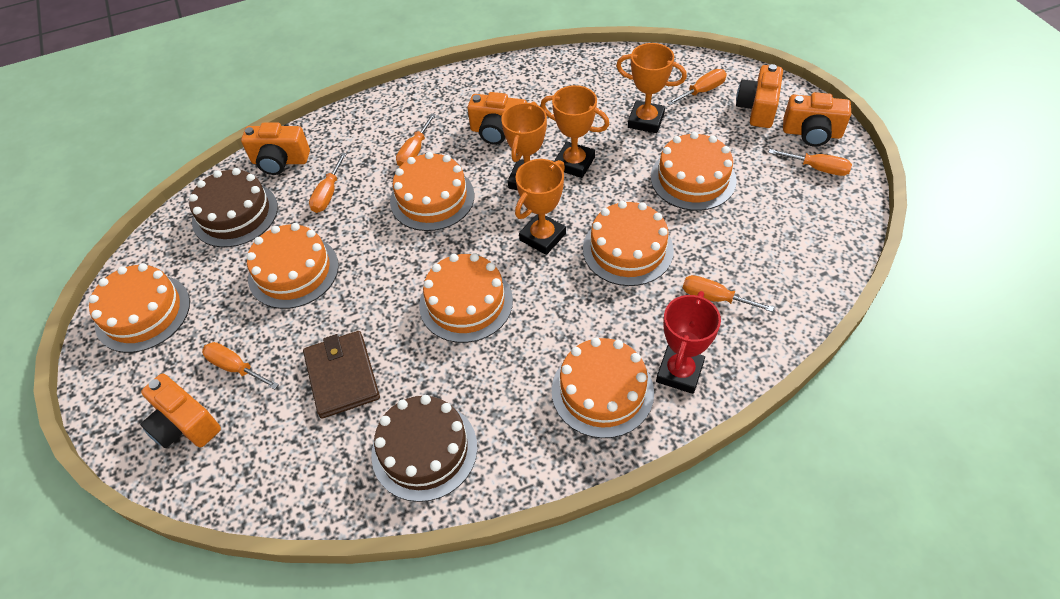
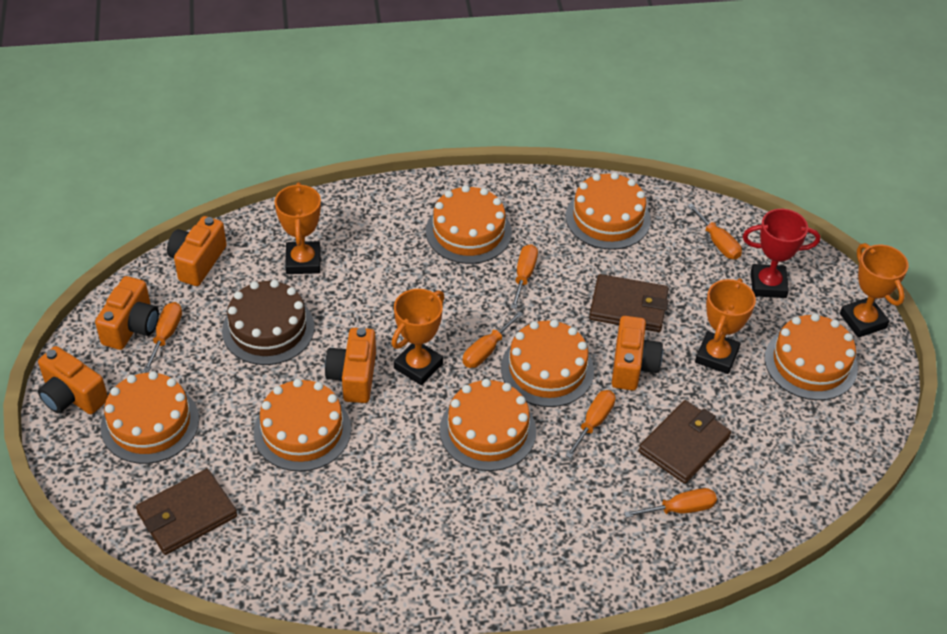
brown cake: [189,168,278,247] [371,395,477,502] = 2 -> [222,280,315,365] = 1
brown wallet: [303,331,380,419] = 1 -> [136,469,237,555] [589,274,669,332] [639,400,731,484] = 3

